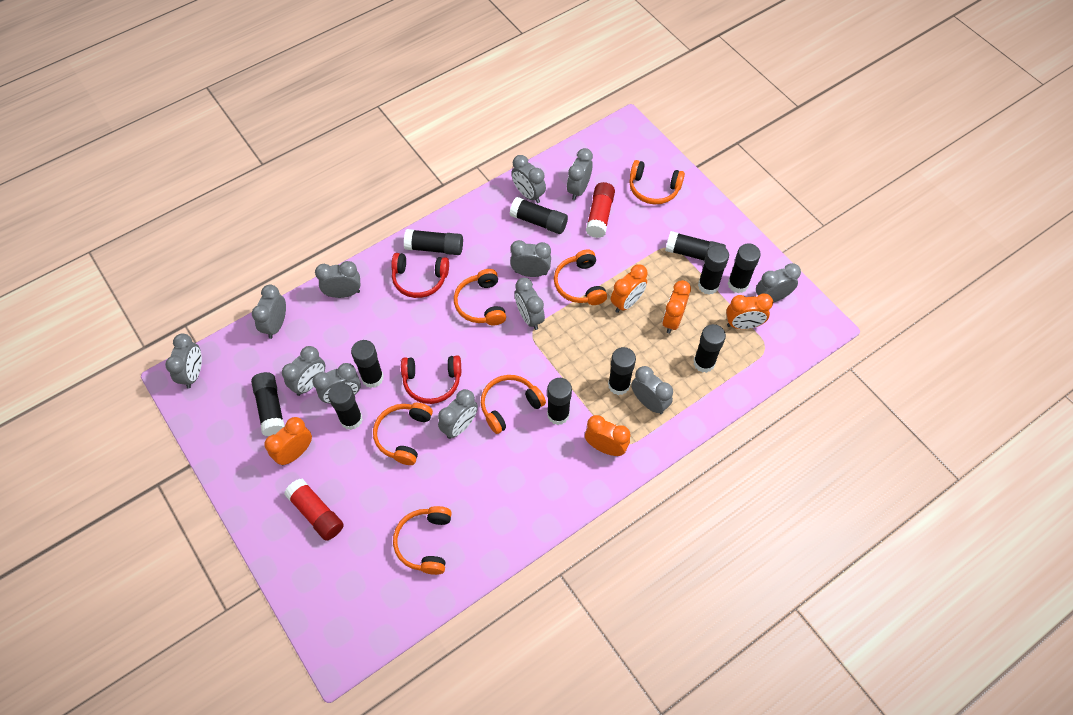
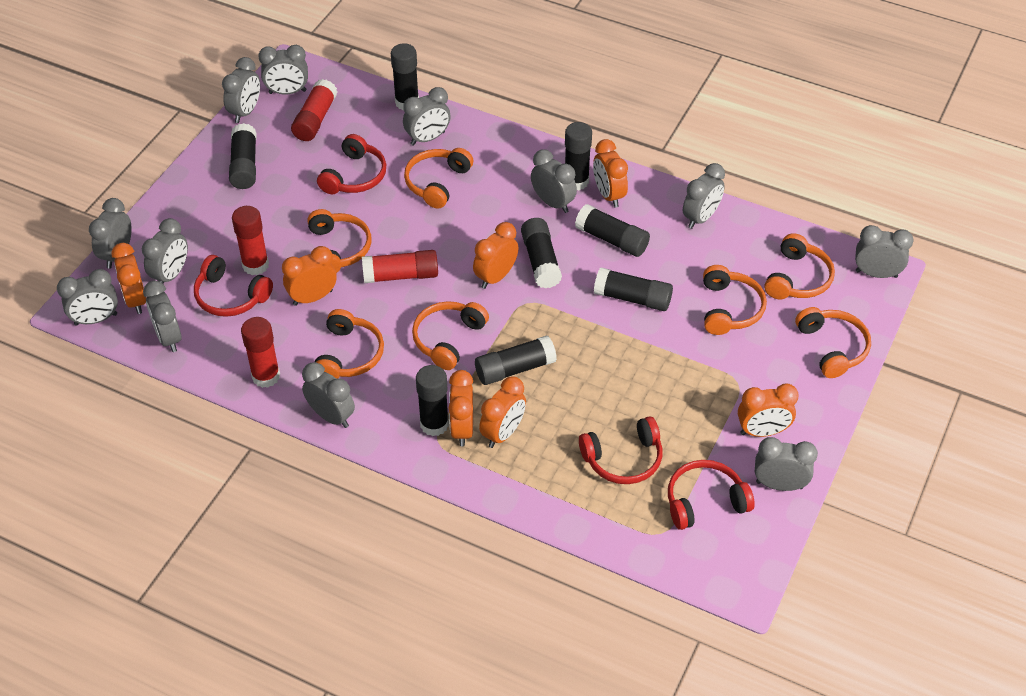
black glue stick: [251,372,285,436] [328,383,363,430] [351,340,384,388] [404,229,463,255] [510,197,568,234] [547,378,572,425] [608,347,636,395] [665,231,726,260] [693,324,726,373] [698,245,729,295] [728,243,761,293] = 11 -> [229,123,257,189] [391,43,419,110] [416,365,449,436] [475,335,557,385] [521,218,562,289] [565,122,592,190] [575,204,650,257] [594,268,673,311] = 8
orange clock: [264,417,312,465] [585,415,630,456] [611,264,648,313] [662,280,691,334] [726,293,773,329] = 5 -> [111,243,146,314] [282,246,337,306] [449,370,473,446] [473,222,518,289] [479,376,526,448] [593,139,628,208] [738,384,799,437] = 7
orange headphones: [373,403,433,465] [393,506,452,575] [454,269,506,325] [481,375,546,434] [554,249,607,305] [629,160,685,204] = 6 -> [307,209,371,273] [315,309,384,379] [404,148,473,209] [412,301,489,370] [703,265,767,335] [765,233,835,299] [795,307,871,378] = 7
red glue stick: [284,479,344,541] [586,182,615,238] = 2 -> [232,206,269,275] [241,317,280,388] [291,79,337,141] [362,250,438,283] = 4
red headphones: [391,253,449,298] [401,355,461,404] = 2 -> [194,255,273,317] [317,134,386,194] [579,416,663,484] [668,460,755,530] = 4

